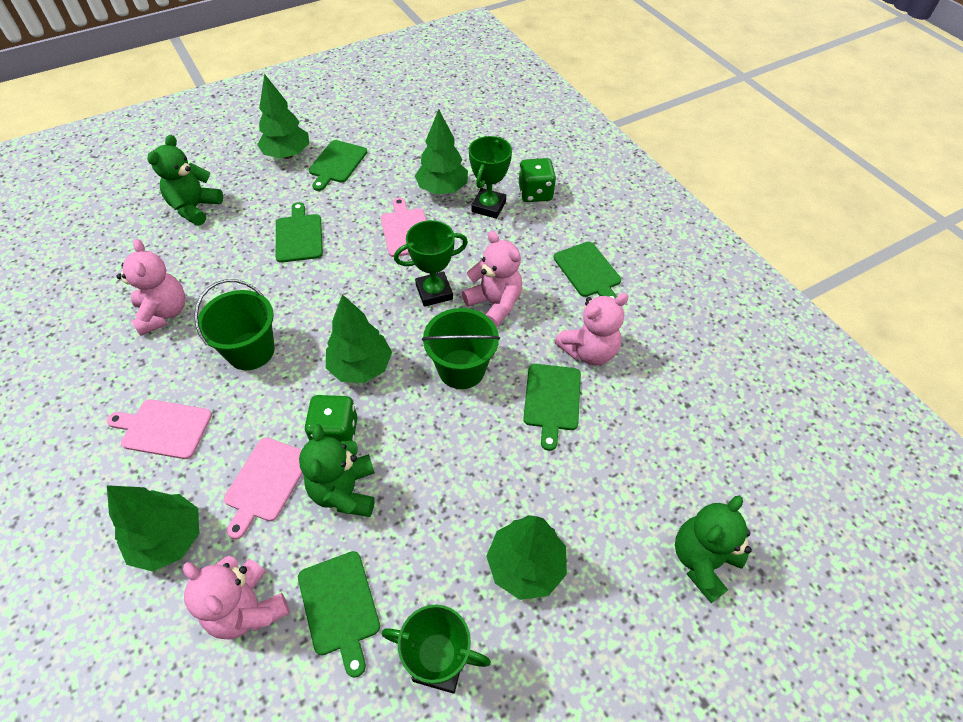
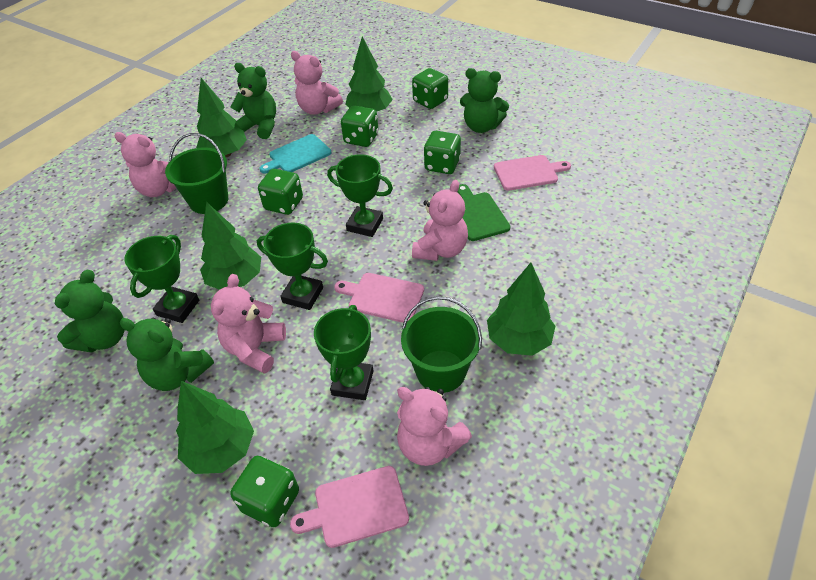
green cutting board: [276,202,323,263] [298,551,380,678] [309,140,367,191] [523,364,581,451] [553,242,621,299] = 5 -> [457,184,510,241] = 1
green dice: [304,395,358,441] [519,158,556,202] = 2 -> [230,456,299,527] [258,169,303,215] [341,105,378,147] [412,68,448,109] [424,131,461,174] = 5
green teddy bear: [148,135,223,226] [299,424,375,517] [675,496,752,603] = 3 -> [55,270,125,353] [120,318,214,391] [231,63,276,139] [460,68,509,133] = 4
green trophy: [382,604,491,694] [394,220,468,307] [469,136,512,219] = 3 -> [124,235,199,323] [257,223,328,310] [314,305,373,400] [327,154,393,237] = 4
pink teddy bear: [117,239,185,336] [183,556,290,640] [462,231,522,328] [555,293,629,365] = 4 -> [115,132,176,197] [211,274,286,374] [291,51,343,115] [397,387,472,466] [412,180,468,261] = 5
turquoise cutting board: none = 0 -> [259,134,331,174] = 1

